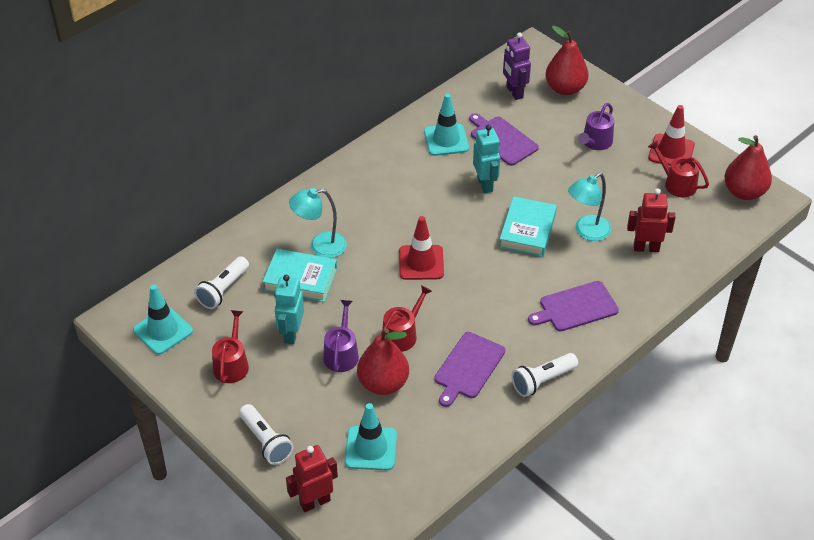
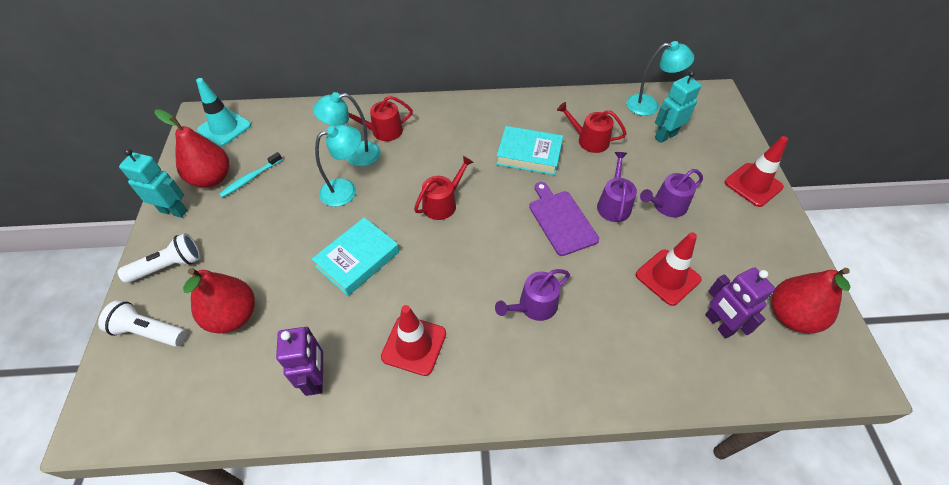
purple cutting board: [434,332,505,407] [469,113,539,166] [528,281,619,331] = 3 -> [529,182,599,256] = 1
purple robot: [503,32,531,100] = 1 -> [276,327,323,396] [705,268,775,339] = 2
purple watering can: [323,300,359,372] [578,103,614,150] = 2 -> [495,269,570,321] [597,152,637,222] [640,169,703,217] = 3
red robot: [286,445,338,512] [627,188,676,252] = 2 -> none = 0
red traffic cone: [399,216,444,280] [648,105,695,166] = 2 -> [381,305,446,376] [636,232,701,306] [725,136,788,207] = 3
turquoise lamp: [289,188,347,258] [568,173,611,241] = 2 -> [313,92,380,167] [315,125,361,207] [626,41,694,116] = 3
turquoise toothbrush: none = 0 -> [219,152,282,198] = 1
turquoise traffic cone: [133,285,193,355] [345,403,397,470] [424,93,469,156] = 3 -> [196,78,251,146] = 1
white flashlight: [194,256,249,309] [239,404,294,465] [511,353,578,397] = 3 -> [98,300,187,347] [118,233,200,283] = 2

